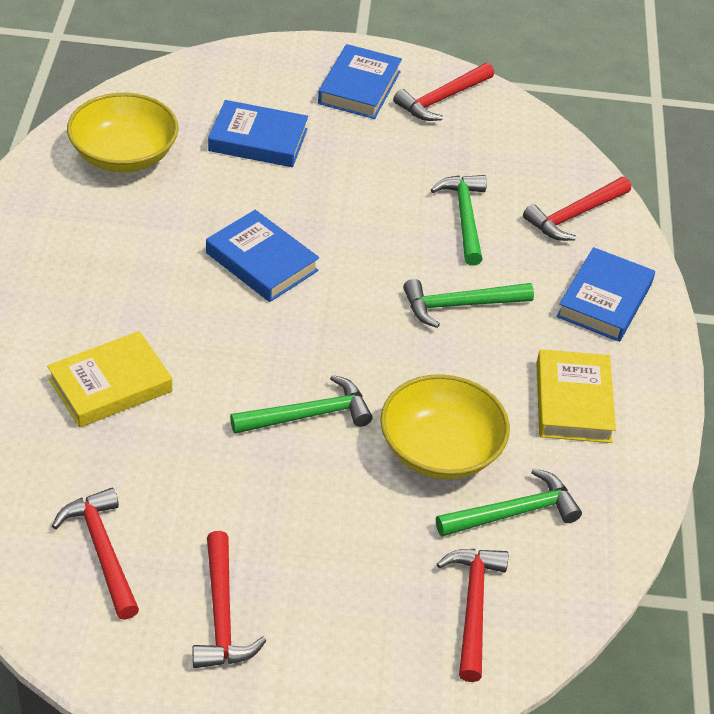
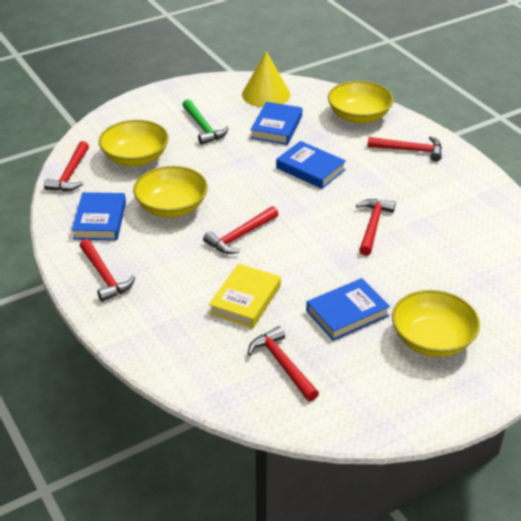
green hammer: [230,375,373,434] [403,279,534,328] [431,175,487,266] [436,468,582,537] = 4 -> [183,99,229,145] = 1
red hammer: [52,488,139,620] [192,531,267,668] [393,63,494,121] [437,549,508,682] [523,177,631,241] = 5 -> [44,141,89,191] [79,239,135,302] [203,206,278,254] [248,326,319,402] [356,199,396,256] [367,136,442,162] = 6
yellow book: [47,331,172,428] [536,349,616,443] = 2 -> [209,264,281,328] = 1
yellow bowl: [67,93,179,173] [380,374,510,479] = 2 -> [99,120,169,166] [133,166,208,217] [328,81,394,124] [392,290,480,357] = 4
yellow cone: none = 0 -> [242,51,290,107] = 1

